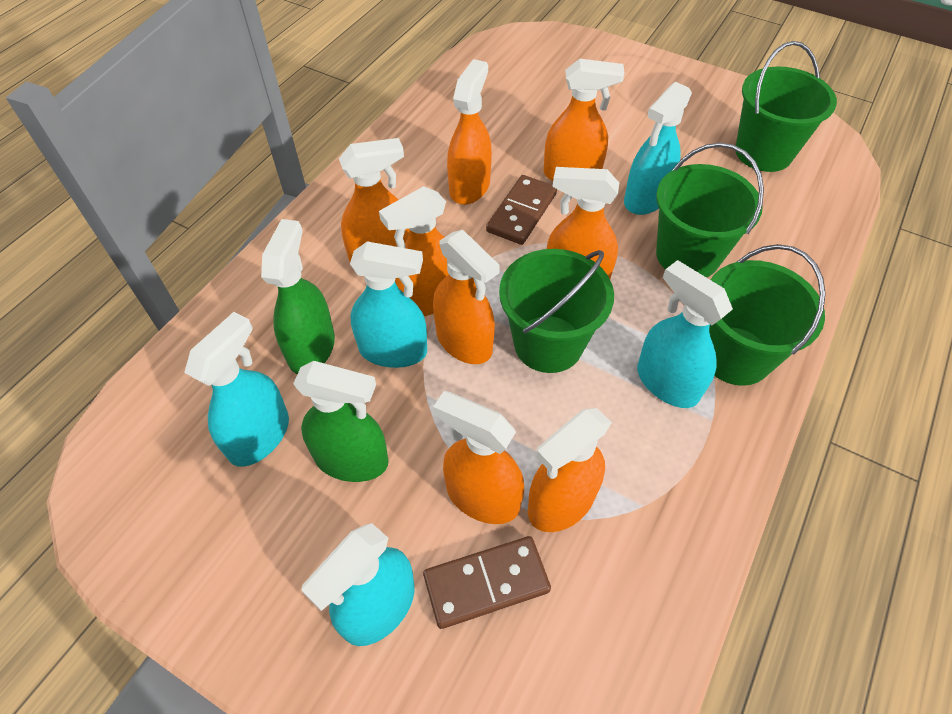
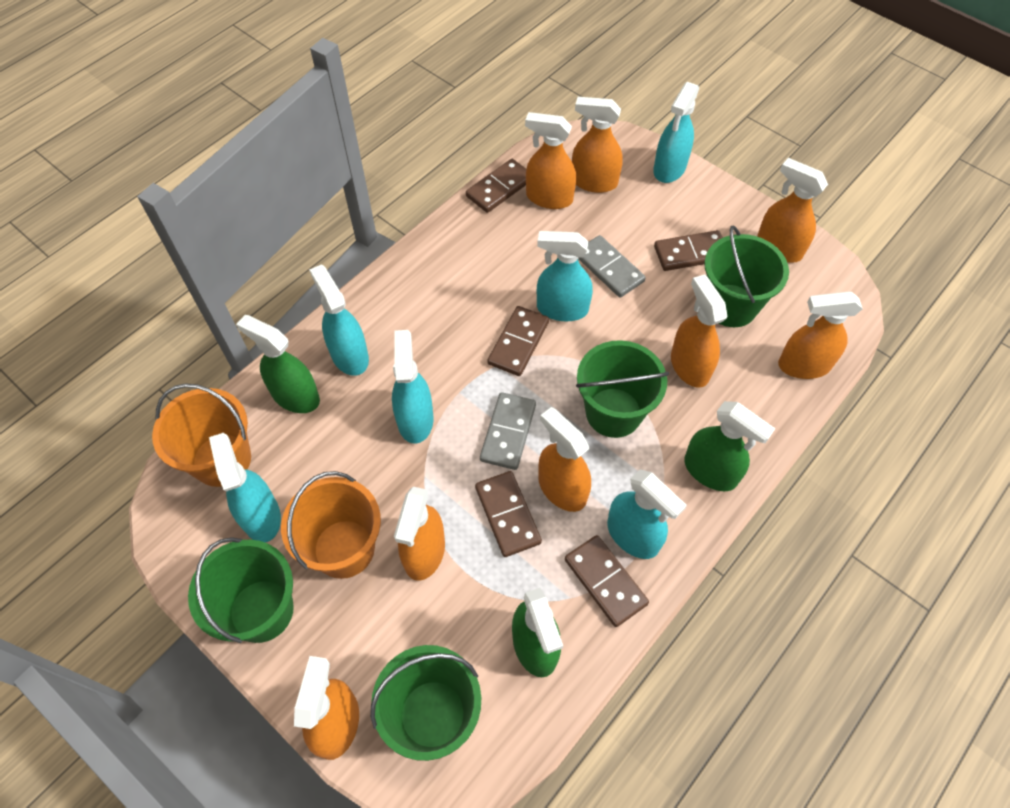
brown domino: [423,536,551,629] [486,175,557,245] = 2 -> [466,159,526,213] [475,471,542,557] [487,306,549,376] [565,535,649,627] [654,230,723,271] = 5
green spray bottle: [261,219,335,374] [293,361,389,482] = 2 -> [236,315,320,413] [512,588,563,677] [684,401,776,491] = 3
grey domino: none = 0 -> [480,392,536,470] [578,235,646,298] = 2
orange bucket: none = 0 -> [152,383,251,487] [281,471,381,579] = 2
turquoise spray bottle: [184,312,289,467] [301,523,415,646] [350,241,427,368] [624,82,692,215] [637,260,733,408] = 5 -> [209,433,281,542] [309,264,369,376] [392,330,434,444] [537,231,593,321] [607,469,687,559] [653,82,700,183] = 6

